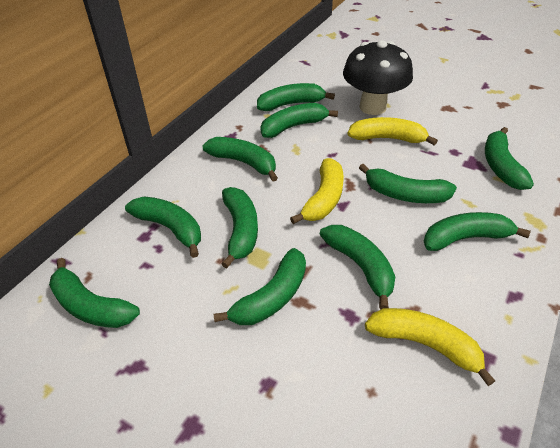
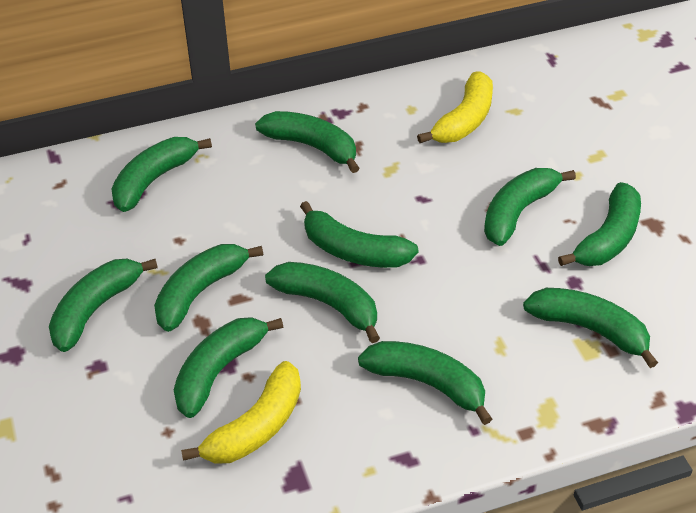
black mushroom: [343,40,413,115] = 1 -> none = 0
yellow banana: [290,158,344,224] [348,117,438,145] [365,308,495,386] = 3 -> [181,361,301,464] [417,71,493,143] = 2

